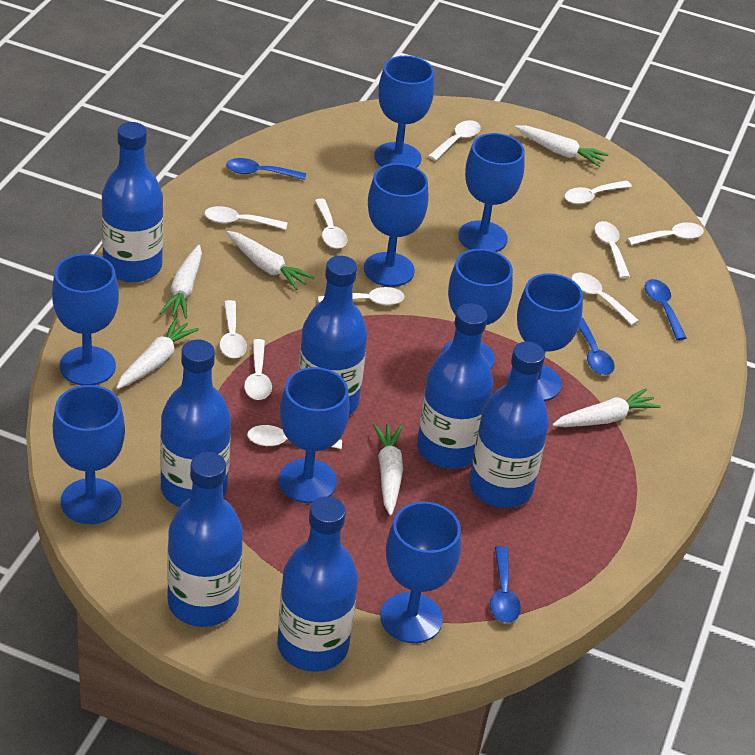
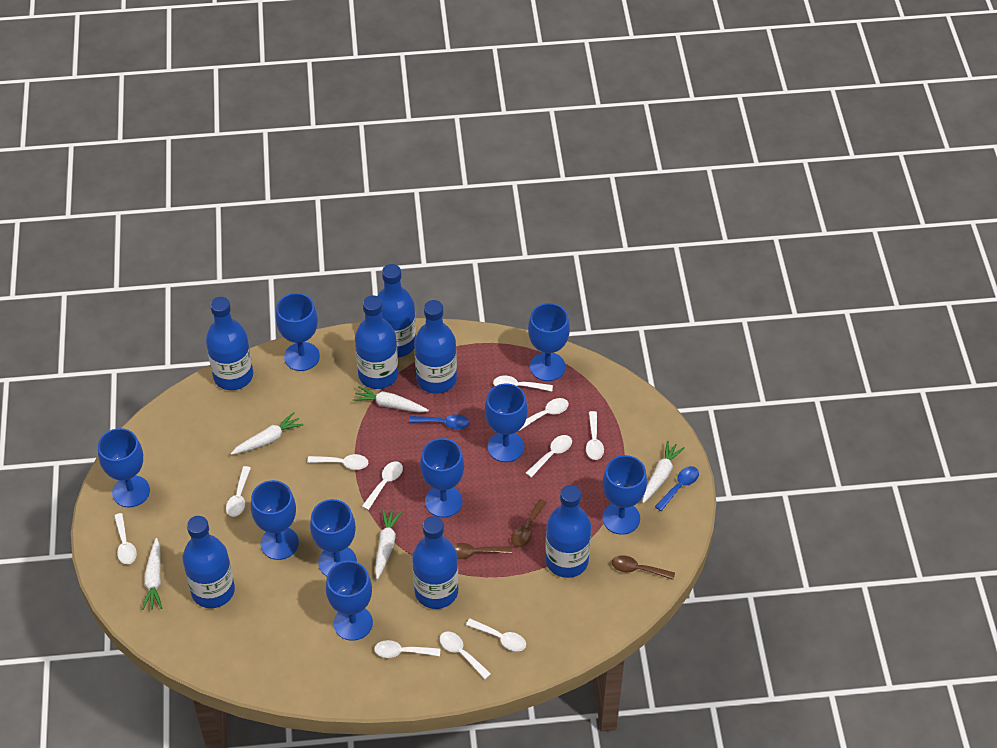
blue spoon: [226,158,306,180] [490,546,521,623] [579,318,615,375] [645,279,687,340] = 4 -> [409,414,469,429] [655,466,699,511] = 2
brown spoon: none = 0 -> [453,543,512,559] [511,499,547,547] [612,555,675,580] = 3
white carrot: [116,318,199,389] [160,245,202,319] [226,231,314,290] [373,423,403,516] [515,125,609,167] [552,388,661,427] = 6 -> [142,538,162,610] [231,412,303,455] [353,386,429,413] [375,509,402,579] [643,441,685,503] = 5

